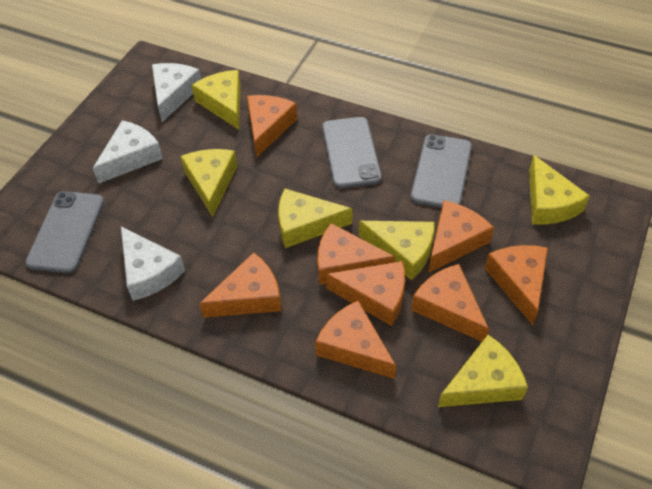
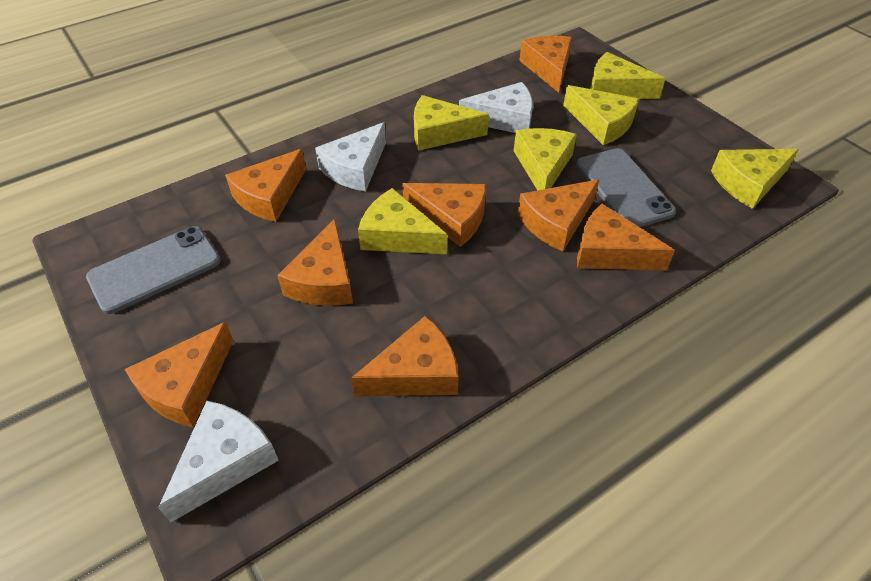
grey phone: [25,191,104,273] [322,117,382,189] [410,134,472,208] = 3 -> [86,226,221,314] [576,148,676,227] = 2

